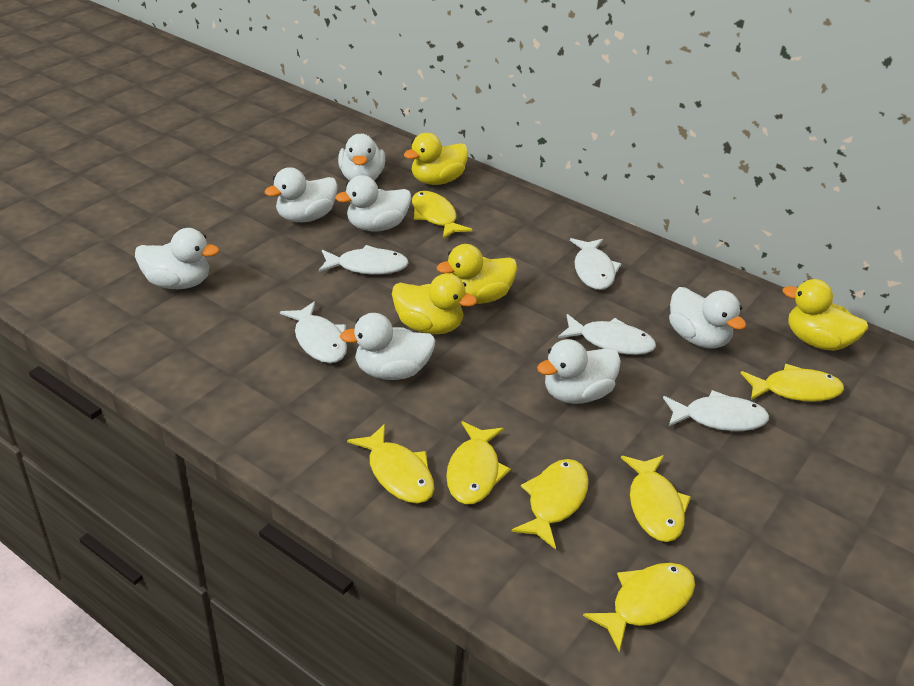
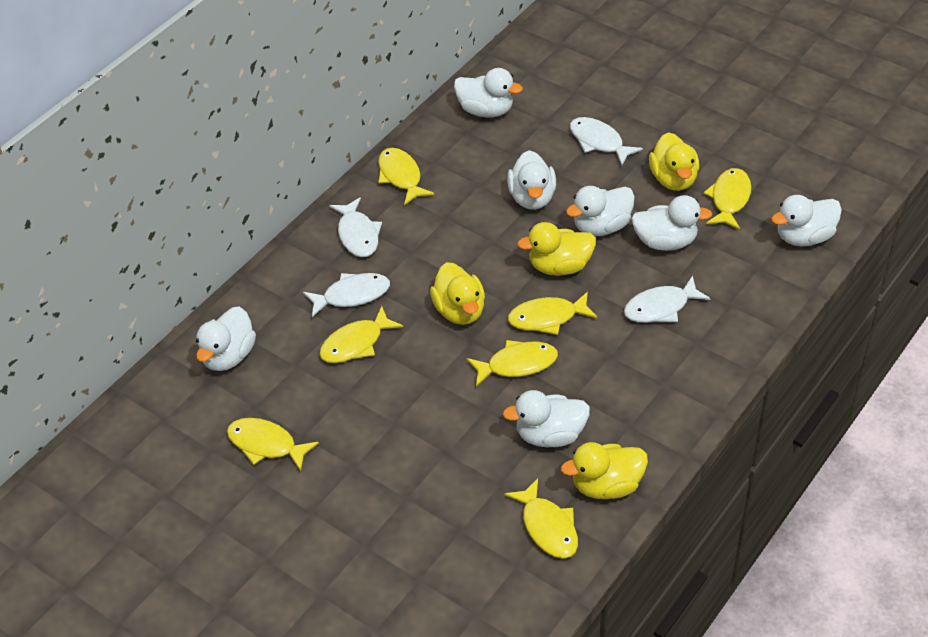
white fish: [280,301,347,363] [318,245,409,275] [558,314,656,355] [570,238,621,290] [663,390,769,431] = 5 -> [303,273,390,317] [329,197,382,257] [570,117,643,166] [624,276,711,323] = 4

